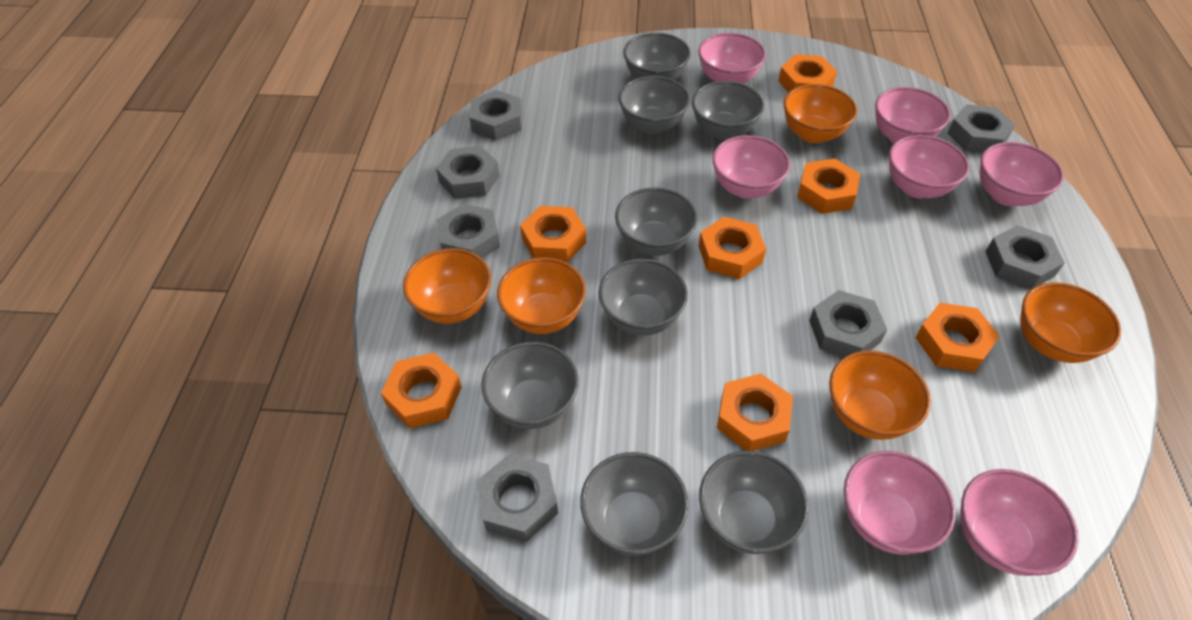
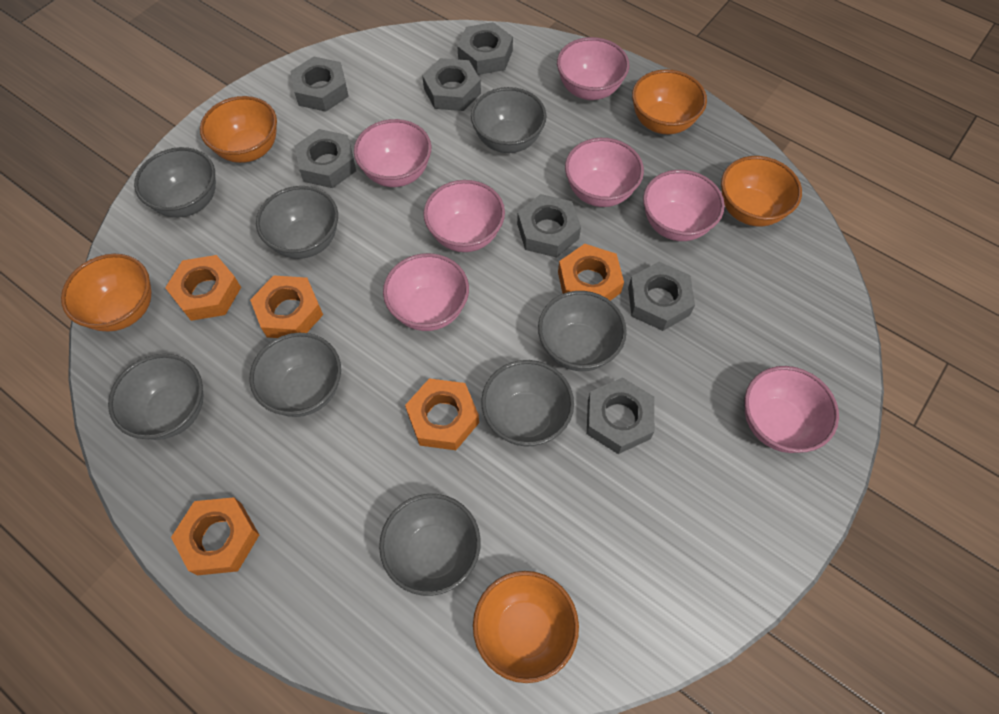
orange nut: [381,353,461,429] [520,206,586,263] [699,217,766,279] [717,374,793,451] [778,54,837,93] [797,158,860,214] [915,303,1000,372] = 7 -> [165,255,241,321] [171,497,259,575] [250,275,323,338] [405,378,479,450] [558,244,624,301] = 5

